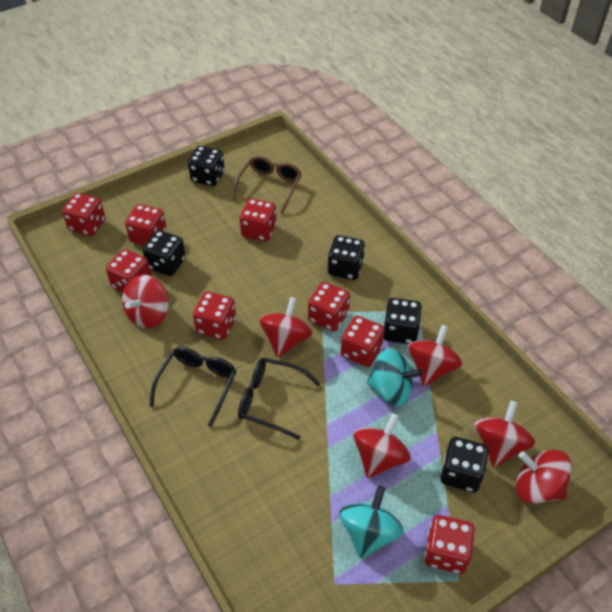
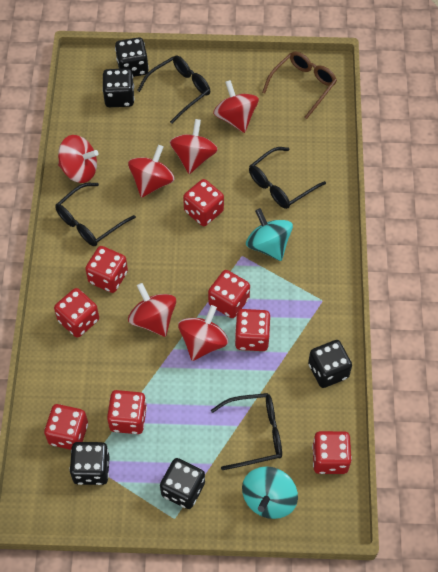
black glasses: [149,347,237,427] [238,358,320,440] = 2 -> [56,183,136,246] [137,55,210,123] [211,393,282,470] [249,147,326,209] = 4

